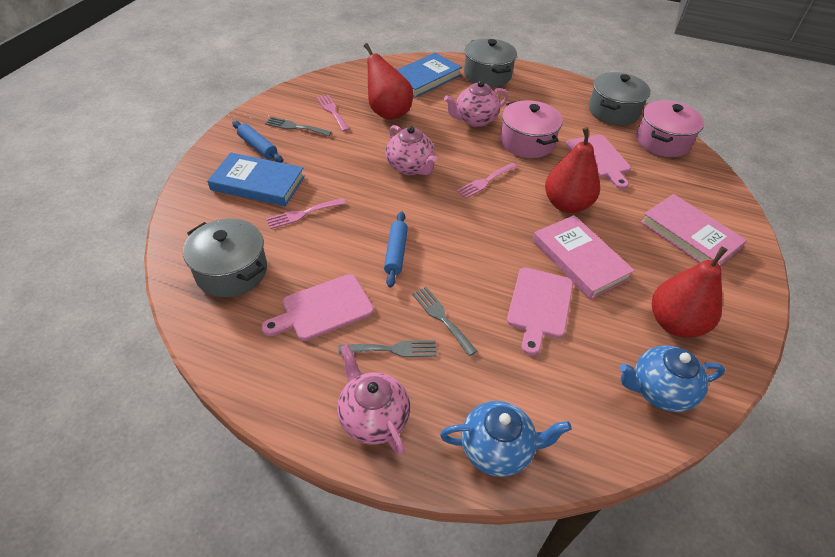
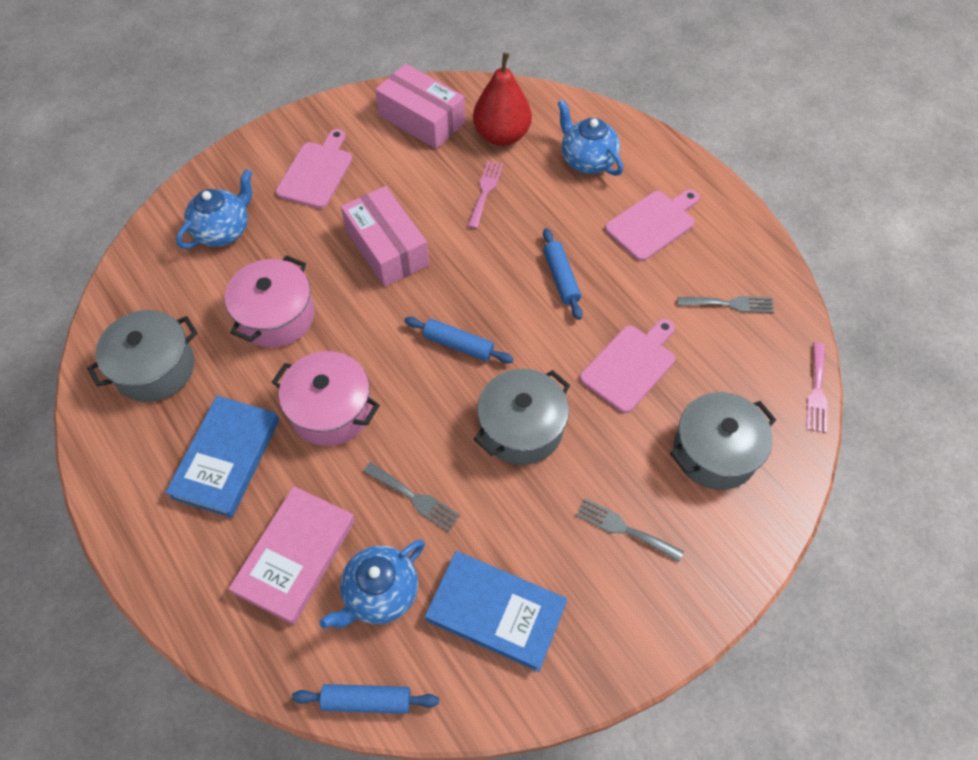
blue rolling pin: [232,121,283,163] [384,211,408,287] = 2 -> [292,684,439,714] [404,317,514,363] [543,228,582,320] = 3
blue teapot: [440,401,572,477] [619,346,725,412] = 2 -> [176,169,252,249] [319,540,425,628] [558,100,623,176] = 3
pink book: [532,215,635,299] [641,194,747,266] = 2 -> [229,486,355,625] = 1
pink box: none = 0 -> [341,186,429,287] [375,64,465,149] = 2
pink fork: [266,198,346,229] [317,95,349,132] [456,163,517,199] = 3 -> [468,161,503,229] [806,342,828,433] = 2
pink teapot: [337,345,410,455] [386,125,437,175] [444,81,509,127] = 3 -> none = 0
red pear: [364,43,413,120] [545,127,600,213] [652,246,728,338] = 3 -> [473,53,532,146] = 1

